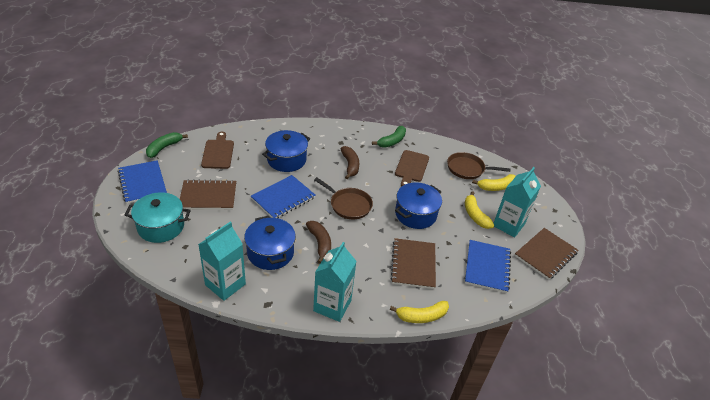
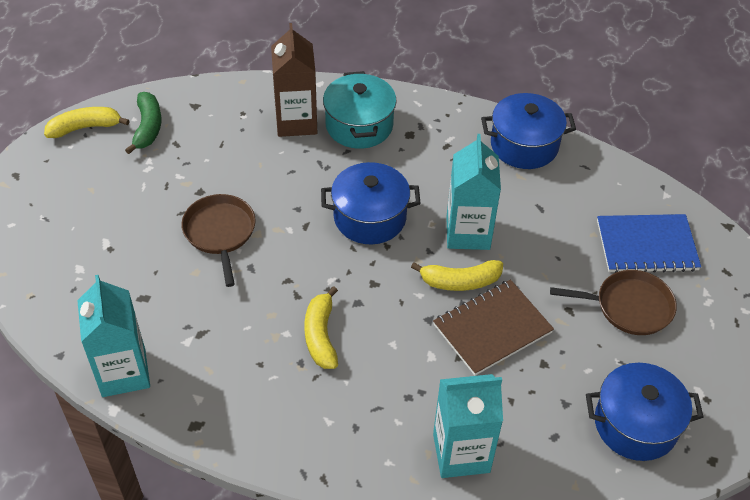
blue notebook: [118,160,167,204] [251,175,315,219] [465,240,511,293] = 3 -> [597,214,701,273] = 1
brown banana: [306,221,331,264] [341,146,359,179] = 2 -> none = 0
brown carton: none = 0 -> [271,23,317,137] = 1
brown cutting board: [201,132,234,169] [395,150,429,187] = 2 -> none = 0
brown notebook: [180,179,236,210] [390,238,436,289] [515,228,578,280] = 3 -> [433,280,554,376] = 1
green banana: [146,132,188,158] [372,126,406,148] = 2 -> [125,92,161,154] = 1

